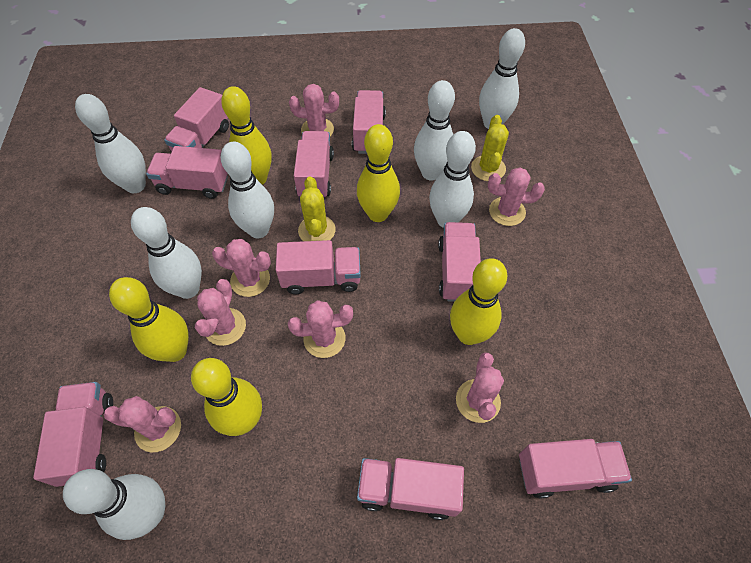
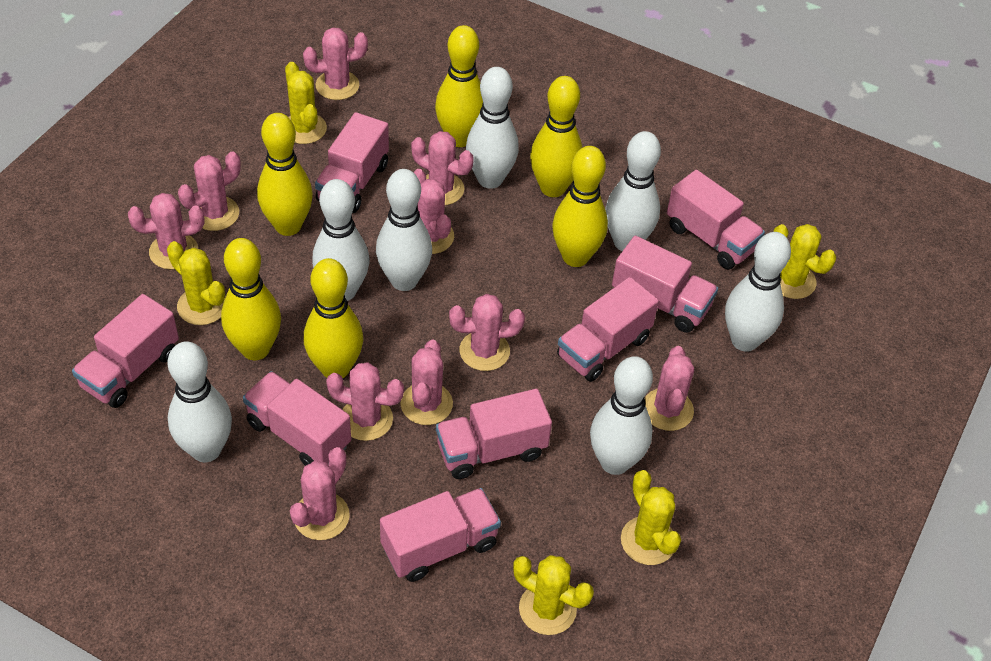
pink cactus: [104,396,181,452] [195,279,246,346] [212,239,271,297] [288,300,353,358] [289,84,339,137] [456,352,504,423] [488,167,545,226] = 7 -> [128,193,205,270] [178,151,241,231] [290,447,350,540] [303,27,368,100] [326,362,404,441] [400,340,453,425] [411,131,474,205] [413,169,454,254] [449,294,525,371] [644,346,694,431] = 10
pink truck: [33,382,113,487] [146,146,228,199] [164,87,229,152] [276,240,361,294] [294,131,334,197] [352,90,386,154] [357,458,464,520] [438,222,481,302] [519,439,632,498] = 9 -> [72,294,179,408] [243,371,351,466] [315,112,389,213] [380,488,501,582] [436,389,552,479] [557,277,659,382] [612,236,718,333] [667,170,765,269] = 8
yellow bowling pin: [109,277,189,362] [191,358,262,436] [221,86,272,185] [357,124,400,222] [450,258,507,345] = 5 -> [221,238,281,360] [257,113,313,236] [304,258,363,378] [435,25,483,147] [530,76,583,197] [552,146,608,267] = 6
yellow cactus: [298,176,336,241] [471,115,509,181] = 2 -> [167,241,226,325] [285,62,327,144] [513,555,594,635] [621,470,681,565] [773,224,836,299] = 5

